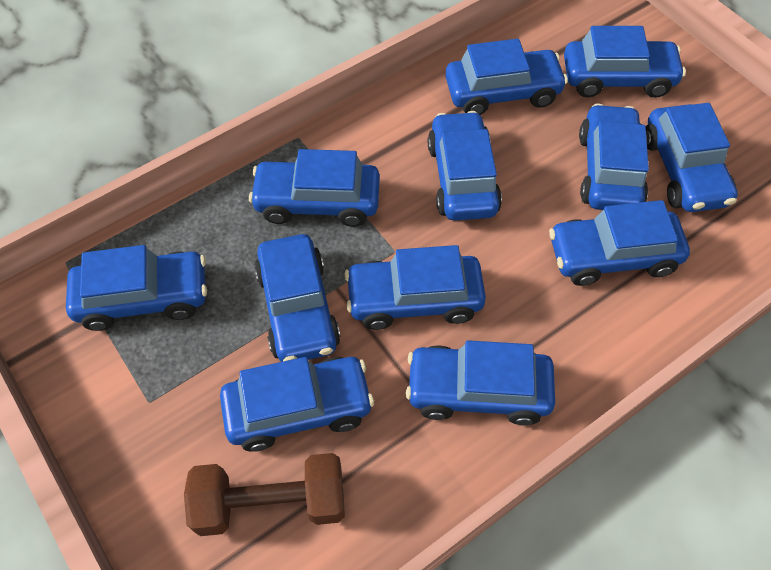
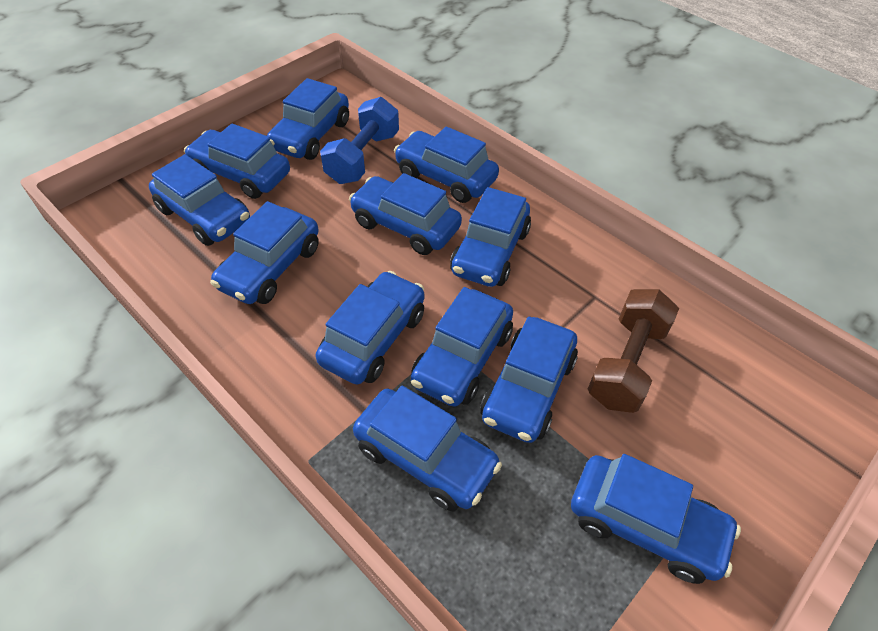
blue dumbbell: none = 0 -> [320,97,399,184] = 1

